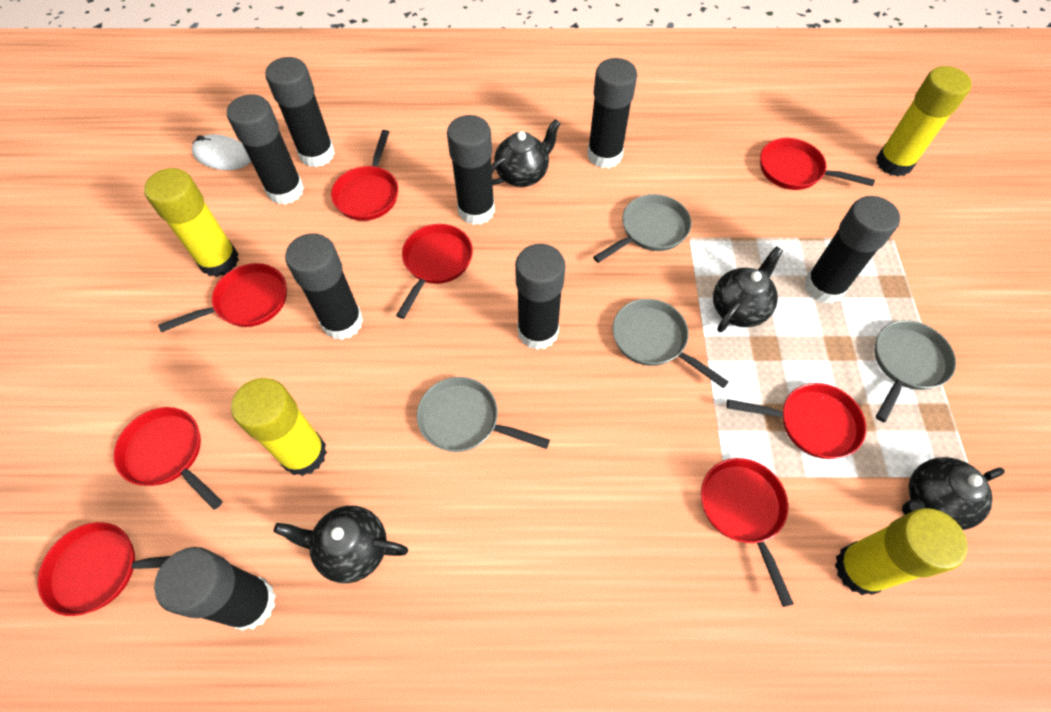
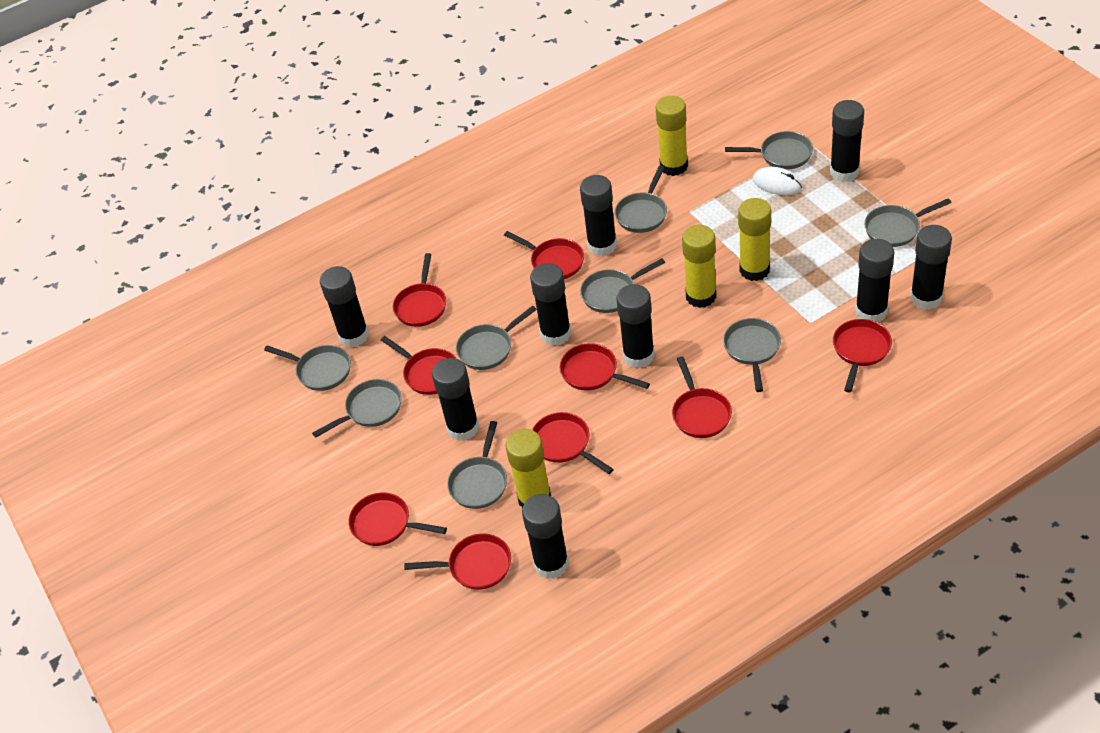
black glue stick: [154,547,276,631] [227,94,304,205] [265,57,335,167] [285,233,363,340] [447,115,495,225] [515,244,565,350] [587,58,637,168] [804,196,900,304] = 8 -> [320,266,369,347] [432,358,479,441] [522,494,569,579] [530,263,571,346] [580,175,617,256] [616,284,655,368] [830,100,864,182] [855,239,894,322] [910,225,952,310] = 9
black teapot: [274,506,408,583] [491,119,561,187] [713,246,783,332] [902,457,1005,530] = 4 -> none = 0
grey pan: [417,377,550,452] [593,194,691,263] [613,299,729,388] [875,320,956,422] = 4 -> [264,345,351,391] [312,379,402,438] [447,421,507,509] [456,306,537,370] [580,258,665,313] [614,166,667,233] [723,318,781,392] [725,131,813,170] [864,198,952,247] = 9
red pan: [37,522,170,616] [114,407,223,510] [158,263,287,332] [331,130,398,221] [396,224,473,319] [701,458,794,607] [727,383,866,459] [760,138,875,190] = 8 -> [348,492,447,546] [381,336,457,395] [393,253,446,327] [404,533,511,590] [504,231,584,279] [532,412,614,474] [560,343,650,390] [672,356,732,438] [833,319,892,392] = 9

